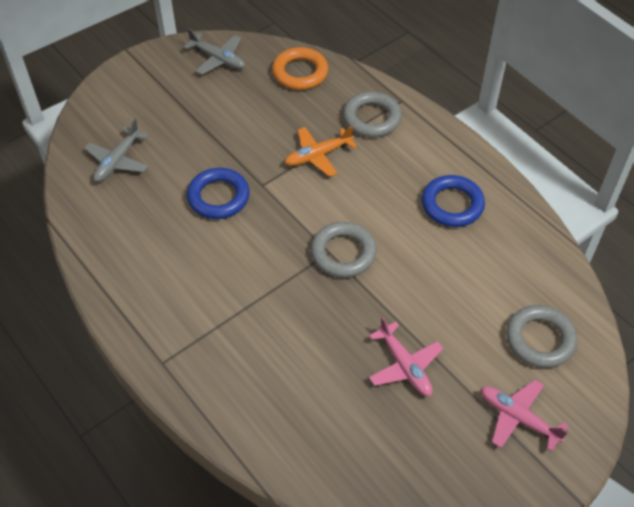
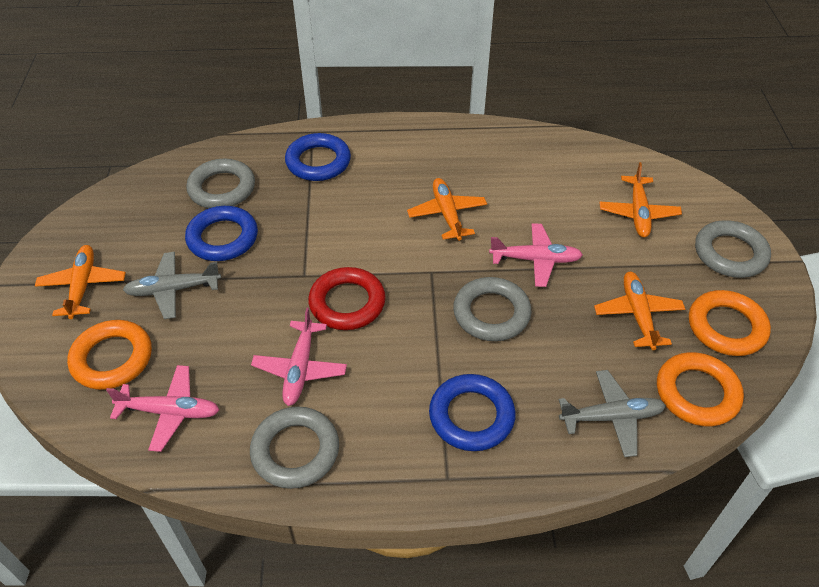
blue ring: [187,168,250,219] [422,175,485,227] = 2 -> [185,206,258,261] [285,133,351,181] [429,374,516,451] = 3
grey ring: [311,222,376,278] [343,92,402,137] [506,305,577,368] = 3 -> [186,159,255,208] [250,406,339,489] [453,277,531,341] [695,220,771,278] = 4
orange plane: [285,126,357,177] = 1 -> [35,245,126,319] [407,178,487,241] [594,272,685,350] [599,162,682,237] = 4
orange ring: [272,47,328,90] = 1 -> [67,320,152,390] [657,352,744,426] [689,290,771,356] = 3
pink plane: [369,317,444,396] [481,380,569,452] = 2 -> [106,365,219,452] [251,308,347,406] [489,223,583,287] = 3
red ring: none = 0 -> [308,267,386,330] = 1

